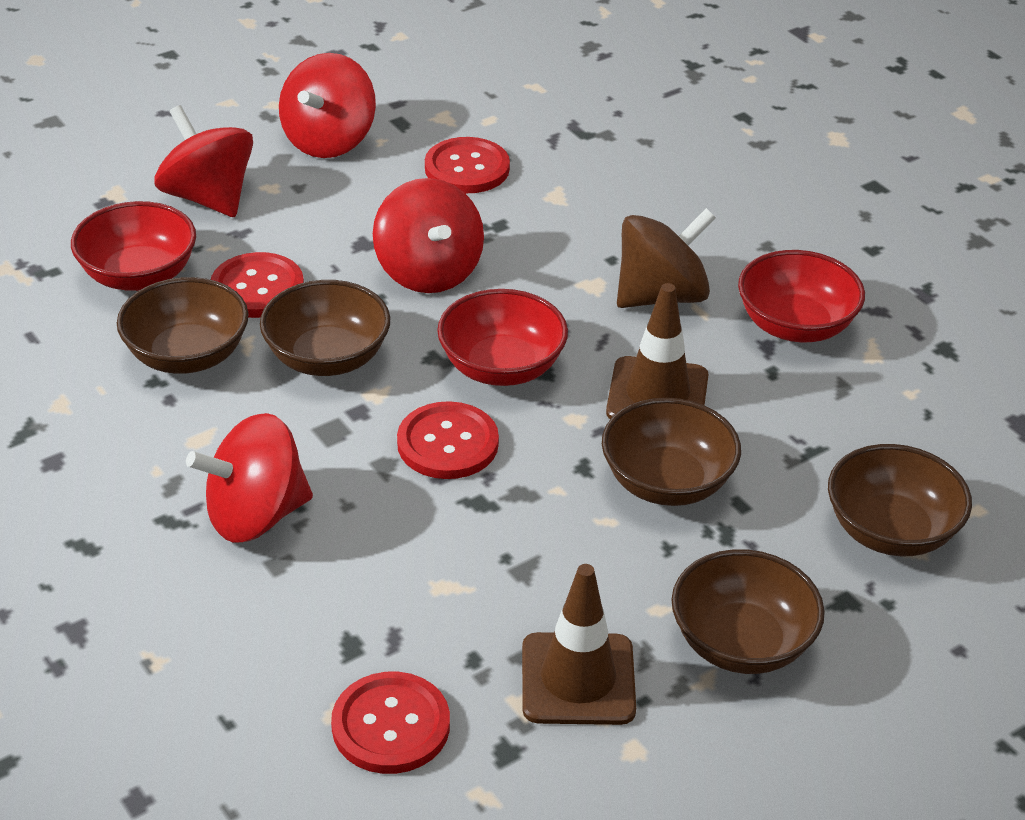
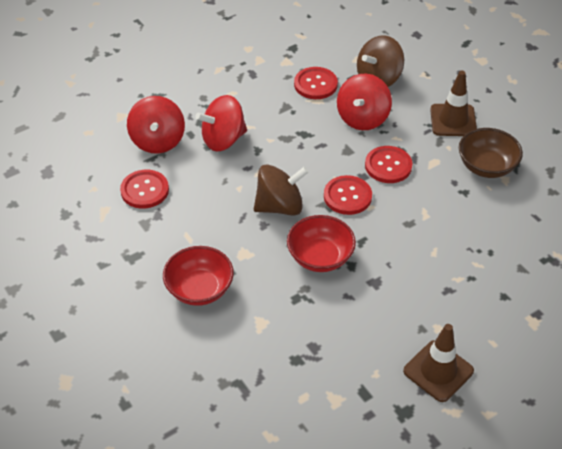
brown bowl: [117,277,249,374] [260,280,390,376] [602,398,741,506] [671,549,825,674] [828,444,972,556] = 5 -> [459,128,523,178] = 1
brown spinning top: [617,208,716,308] = 1 -> [254,165,308,216] [357,35,404,87] = 2
red bowl: [71,201,196,291] [437,289,568,386] [738,250,865,342] = 3 -> [163,246,234,306] [287,215,356,272] = 2
red spinning top: [154,105,253,217] [186,413,313,543] [279,53,376,158] [373,178,484,293] = 4 -> [127,96,185,154] [196,95,247,152] [337,73,392,130] = 3

